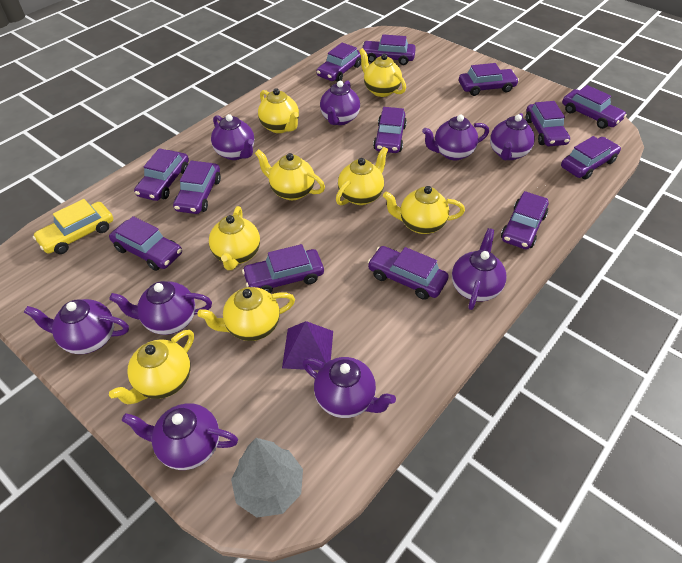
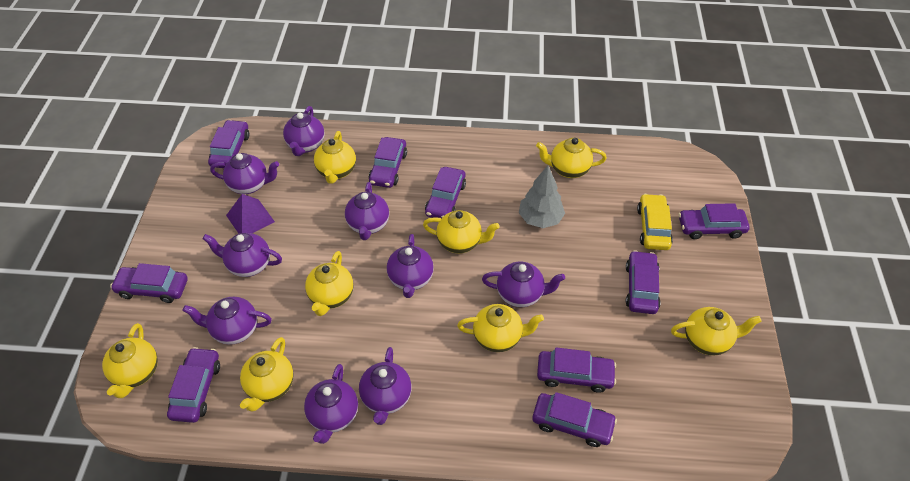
purple car: [109,216,182,271] [134,148,189,201] [173,161,221,214] [242,244,324,293] [317,43,361,82] [362,34,416,65] [368,246,449,300] [373,107,407,153] [459,63,519,96] [501,191,549,249] [526,101,570,146] [561,136,621,180] [562,85,627,129] = 13 -> [110,263,188,303] [167,347,220,423] [208,120,250,168] [369,137,407,188] [425,167,466,218] [532,392,617,447] [537,347,616,393] [626,250,661,314] [679,203,750,239] = 9

